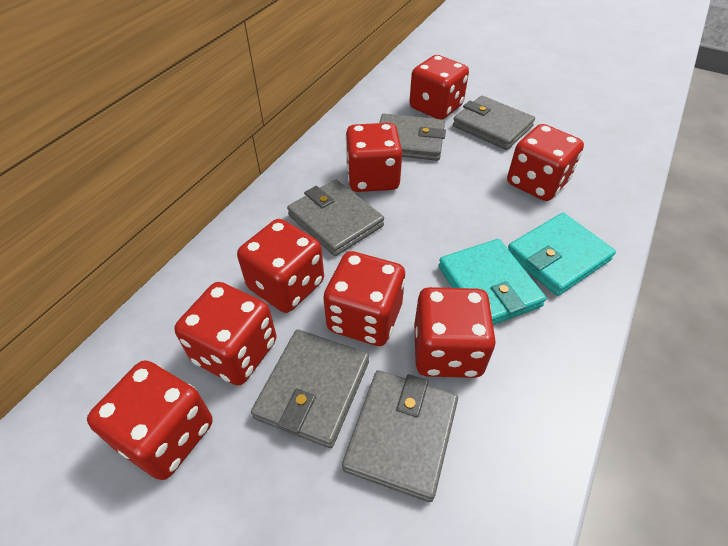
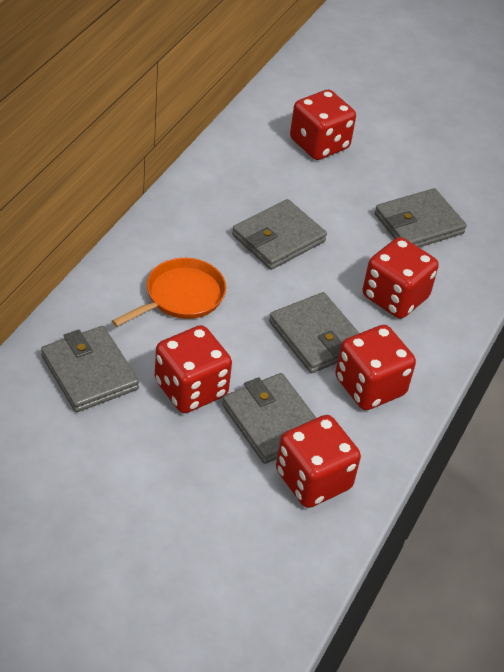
orange pan: none = 0 -> [112,258,226,327] = 1
red dice: [87,360,213,480] [174,282,277,386] [237,219,324,313] [323,251,405,346] [345,123,402,192] [409,55,469,119] [414,287,496,378] [507,124,584,201] = 8 -> [155,325,232,413] [276,415,361,508] [290,90,356,160] [335,325,416,410] [363,237,439,319] = 5
turquoise wallet: [438,239,546,325] [508,213,616,296] = 2 -> none = 0

